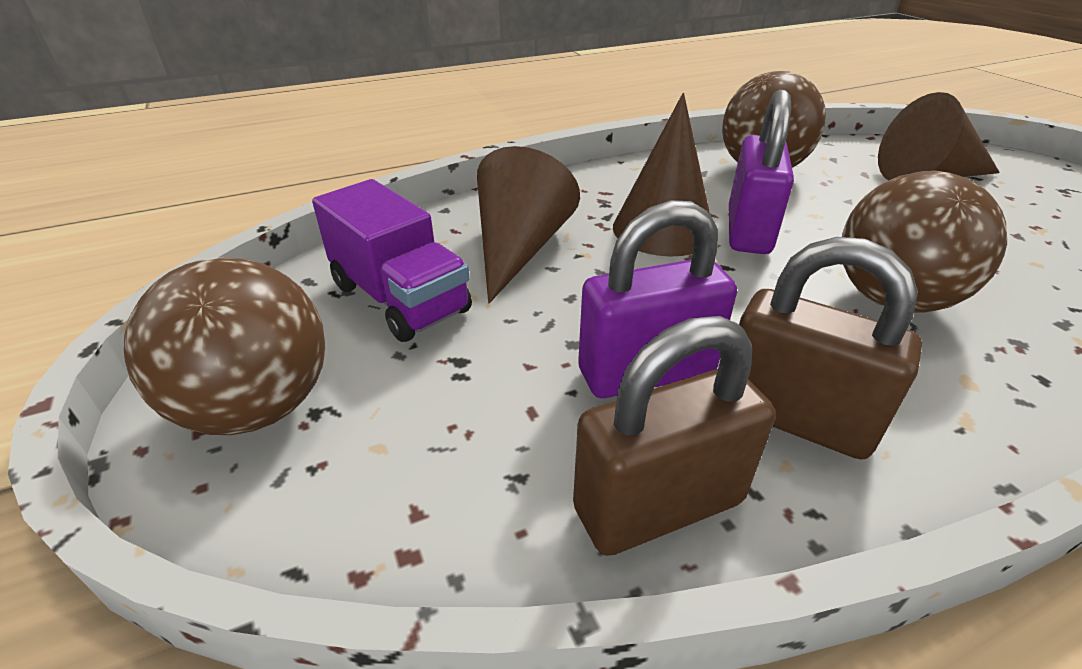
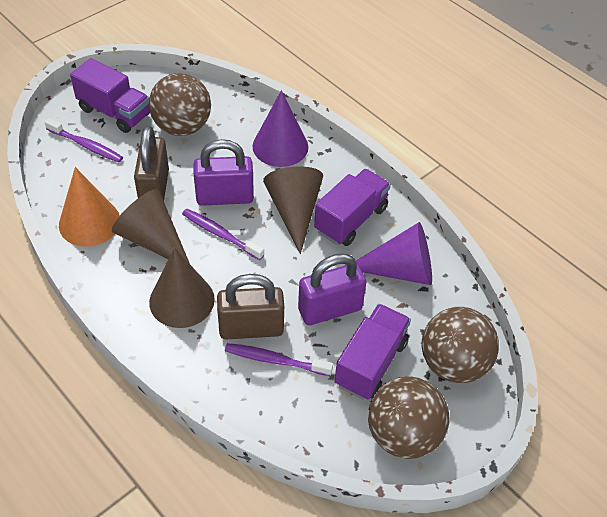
orange cone: none = 0 -> [59,167,120,247] = 1
purple cone: none = 0 -> [253,90,308,167] [356,222,432,285] = 2
purple toothbrush: none = 0 -> [44,118,123,162] [182,209,264,260] [225,343,333,376] = 3
purple truck: [312,179,472,342] = 1 -> [70,58,150,133] [314,169,391,246] [334,304,411,400] = 3

